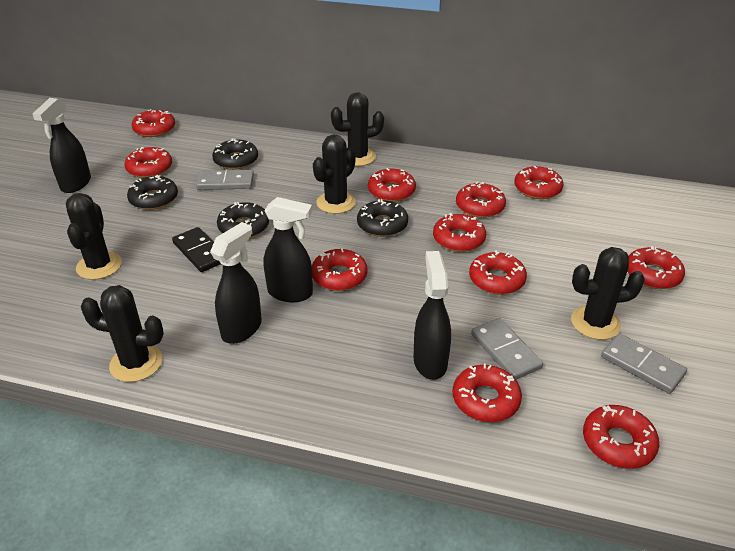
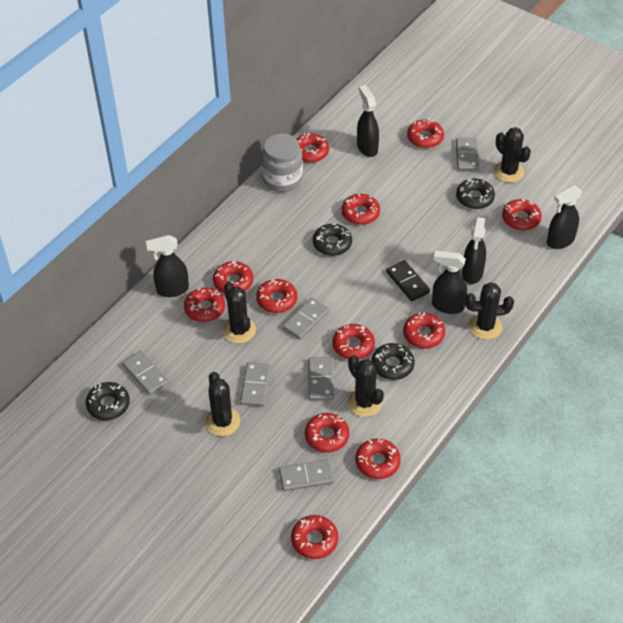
black spray bottle: [32,98,91,193] [210,222,262,344] [264,197,313,302] [414,251,451,380] = 4 -> [146,235,189,297] [357,85,379,157] [432,251,467,314] [462,217,486,284] [547,185,582,249] = 5
grey domino: [196,170,254,190] [471,318,543,380] [601,333,687,394] = 3 -> [122,351,169,395] [240,362,271,407] [279,459,334,491] [282,297,329,340] [309,357,334,400] [456,138,479,171] = 6
grey jar: none = 0 -> [262,133,303,192] = 1
red donut: [125,147,172,178] [131,109,175,137] [312,248,368,291] [368,168,416,202] [433,213,486,252] [453,364,522,422] [456,182,506,218] [469,251,527,295] [514,166,564,199] [583,405,659,469] [627,246,685,289] = 11 -> [184,288,225,322] [213,261,253,294] [256,279,297,313] [291,515,338,559] [297,133,329,163] [305,413,349,453] [332,324,375,359] [341,194,380,225] [355,438,401,479] [403,312,445,349] [407,119,444,148] [502,198,542,231] = 12

